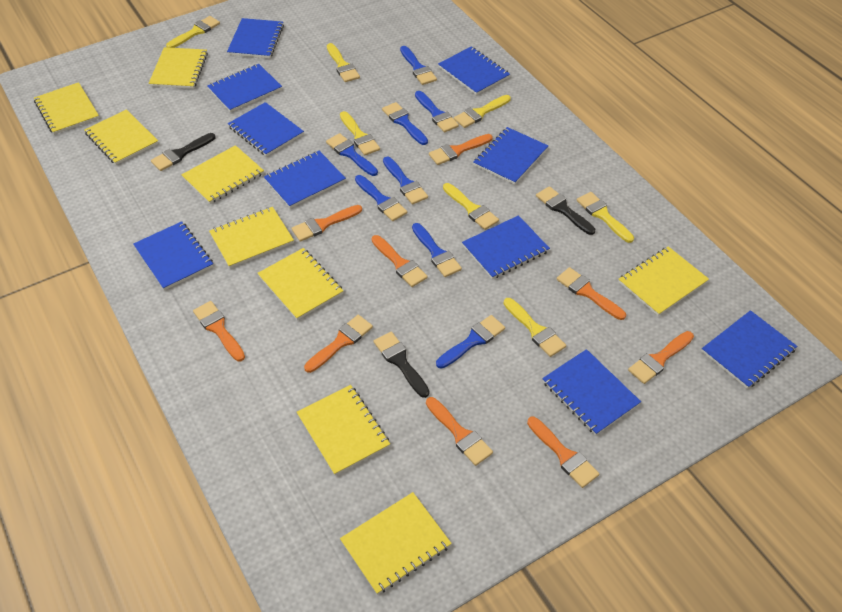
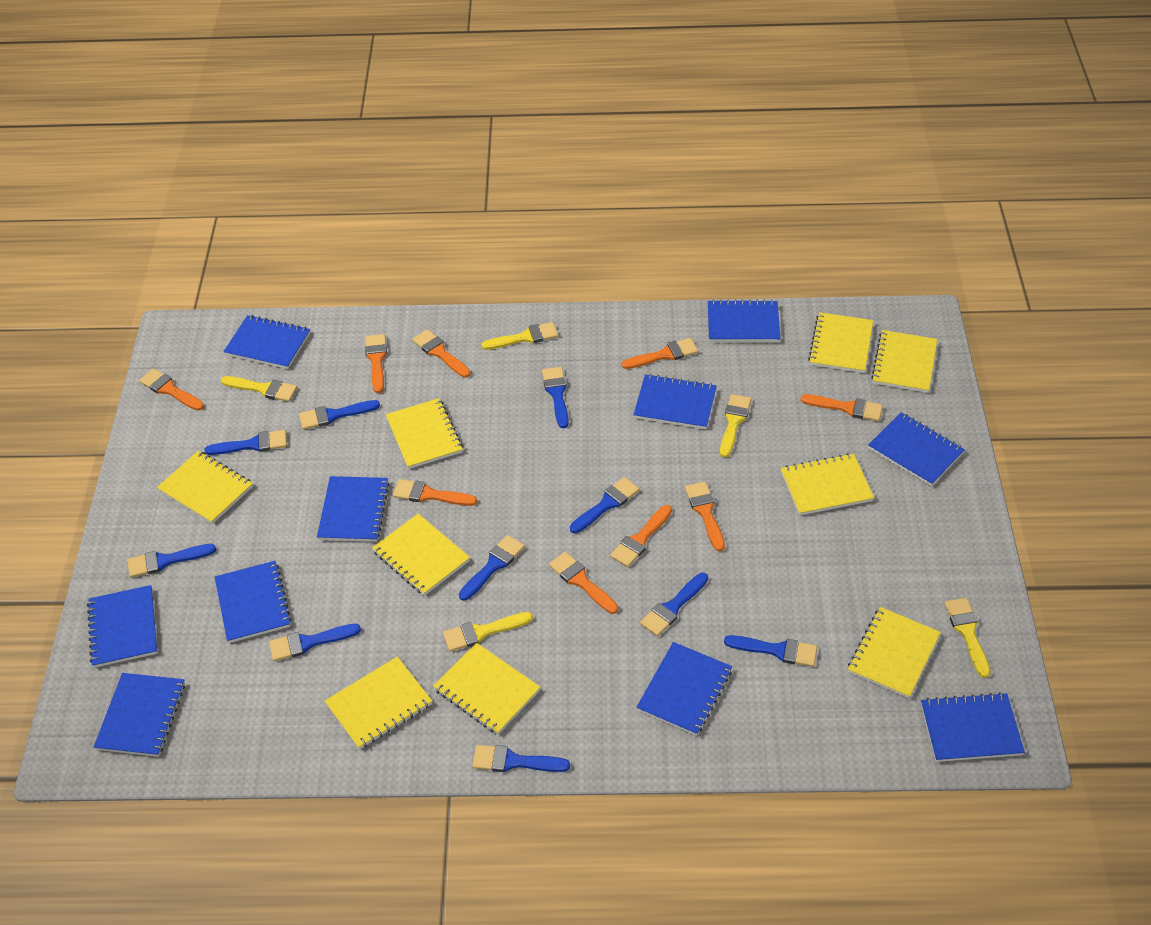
black brush: [151,133,216,171] [374,332,429,398] [536,186,595,235] = 3 -> none = 0
blue brush: [326,133,378,176] [355,175,407,221] [382,102,428,145] [383,157,428,204] [400,46,437,85] [412,223,462,277] [415,91,459,132] [436,315,505,369] = 8 -> [127,544,216,578] [205,430,287,455] [269,624,361,661] [299,400,380,430] [459,535,525,601] [472,745,570,772] [542,367,569,428] [570,477,640,533] [640,573,708,636] [724,635,817,667] = 10
yellow brush: [166,16,220,48] [327,43,360,82] [340,111,380,155] [443,183,499,230] [454,95,511,128] [503,298,566,357] [577,192,634,243] = 7 -> [221,376,297,402] [443,612,533,652] [481,322,558,350] [720,394,752,458] [945,598,991,678] = 5

